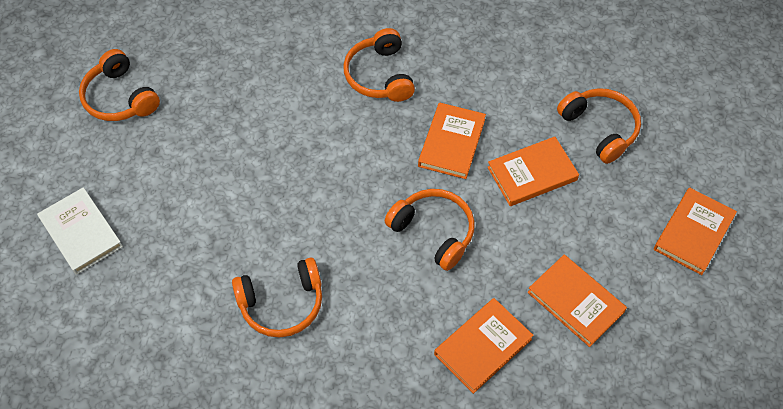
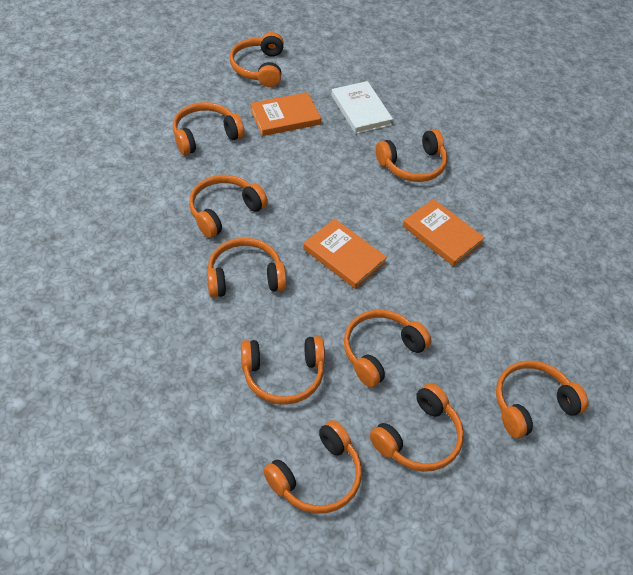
orange book: [418,102,486,179] [434,298,533,394] [487,137,579,206] [528,255,627,347] [654,187,737,275] = 5 -> [250,92,321,136] [303,219,387,289] [403,199,485,266] = 3
orange headphones: [79,49,160,121] [232,257,322,337] [343,28,415,102] [385,189,475,271] [557,88,641,164] = 5 -> [173,102,245,155] [189,175,268,238] [207,238,286,298] [230,32,284,87] [241,336,325,405] [263,420,362,514] [344,310,431,387] [370,383,464,472] [376,129,448,182] [496,361,589,438] = 10

